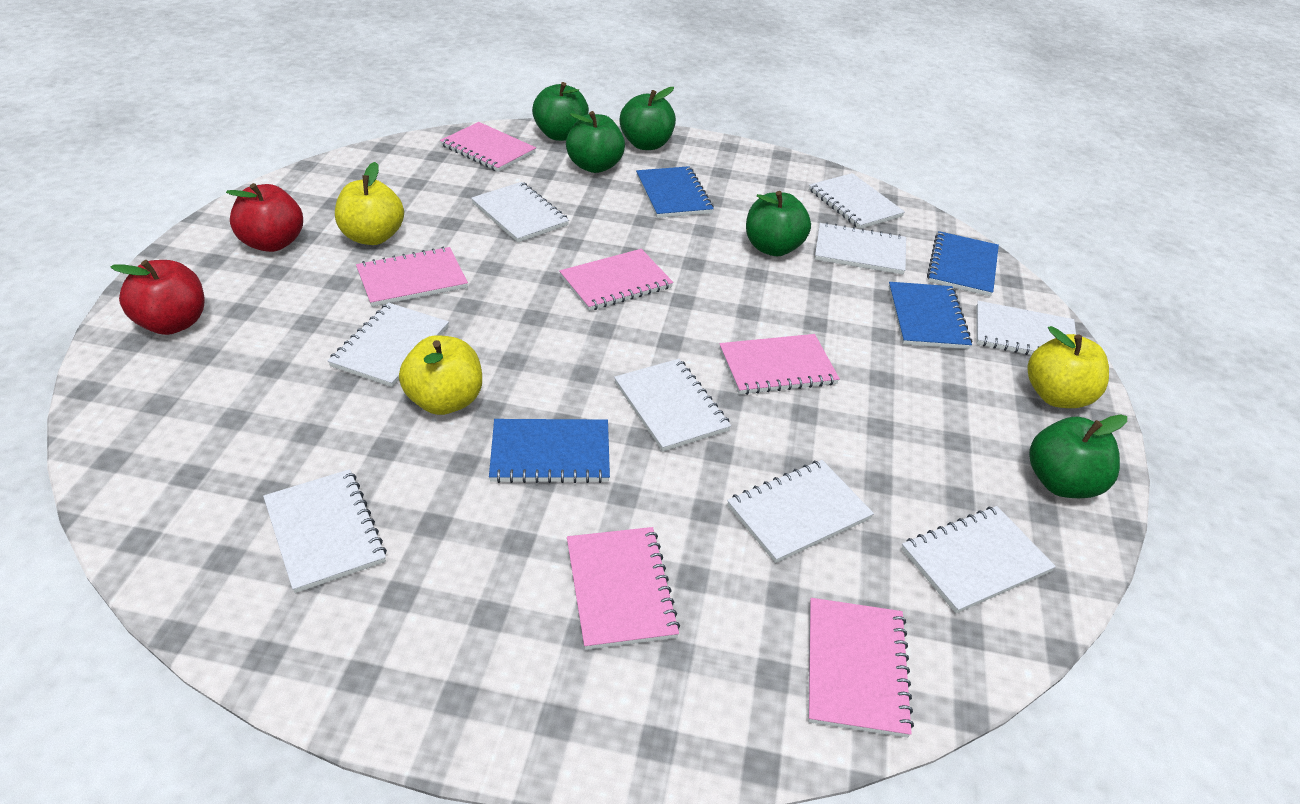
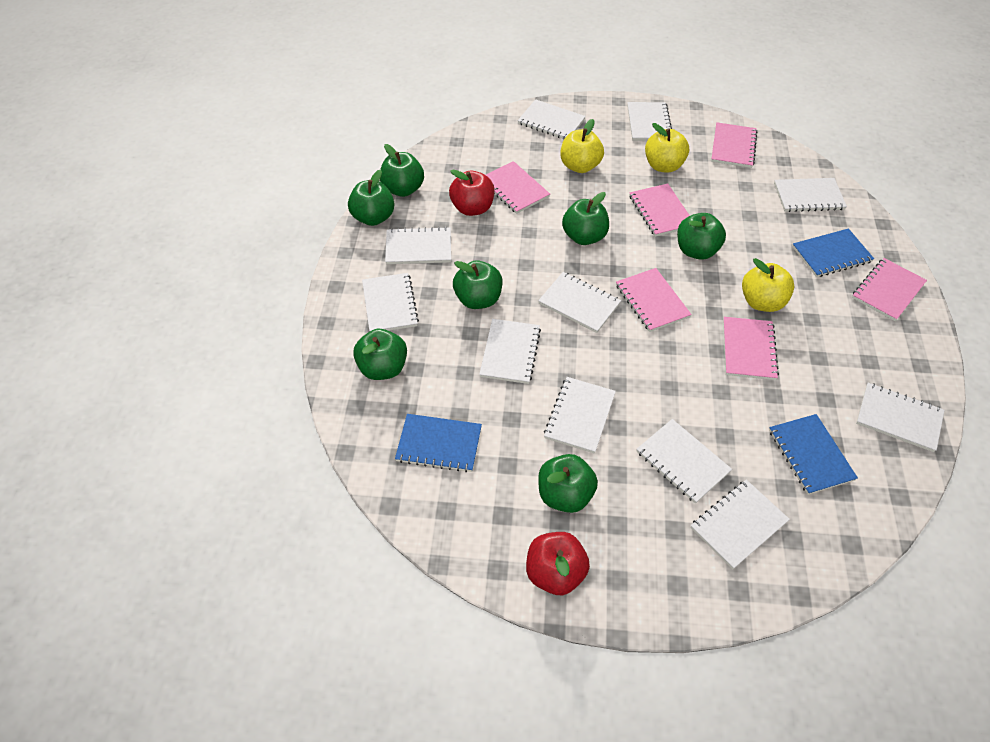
blue notebook: [489,419,610,483] [636,166,714,218] [889,282,972,349] [927,231,999,296] = 4 -> [395,414,482,472] [769,414,858,495] [792,228,874,277] = 3
green apple: [532,82,589,141] [566,111,625,173] [620,87,676,150] [746,191,811,256] [1029,414,1127,498] = 5 -> [348,170,395,226] [353,329,407,380] [380,144,424,197] [453,260,502,309] [538,454,598,513] [562,192,609,245] [677,213,726,260] = 7
white notebook: [263,469,387,593] [328,302,449,387] [471,182,569,242] [614,359,731,452] [727,460,874,563] [809,173,905,229] [815,222,906,274] [901,506,1056,614] [976,301,1076,355] = 9 -> [362,273,419,331] [385,227,451,264] [479,319,541,384] [518,99,586,139] [538,272,621,333] [544,377,616,454] [627,102,672,141] [636,419,732,504] [690,480,790,569] [774,178,847,212] [856,383,945,452] = 11

